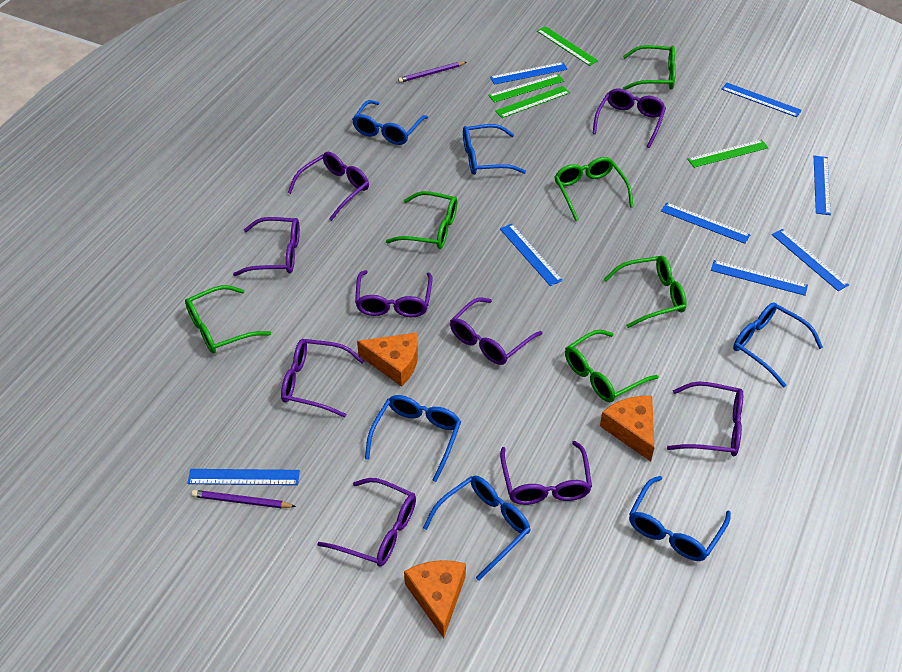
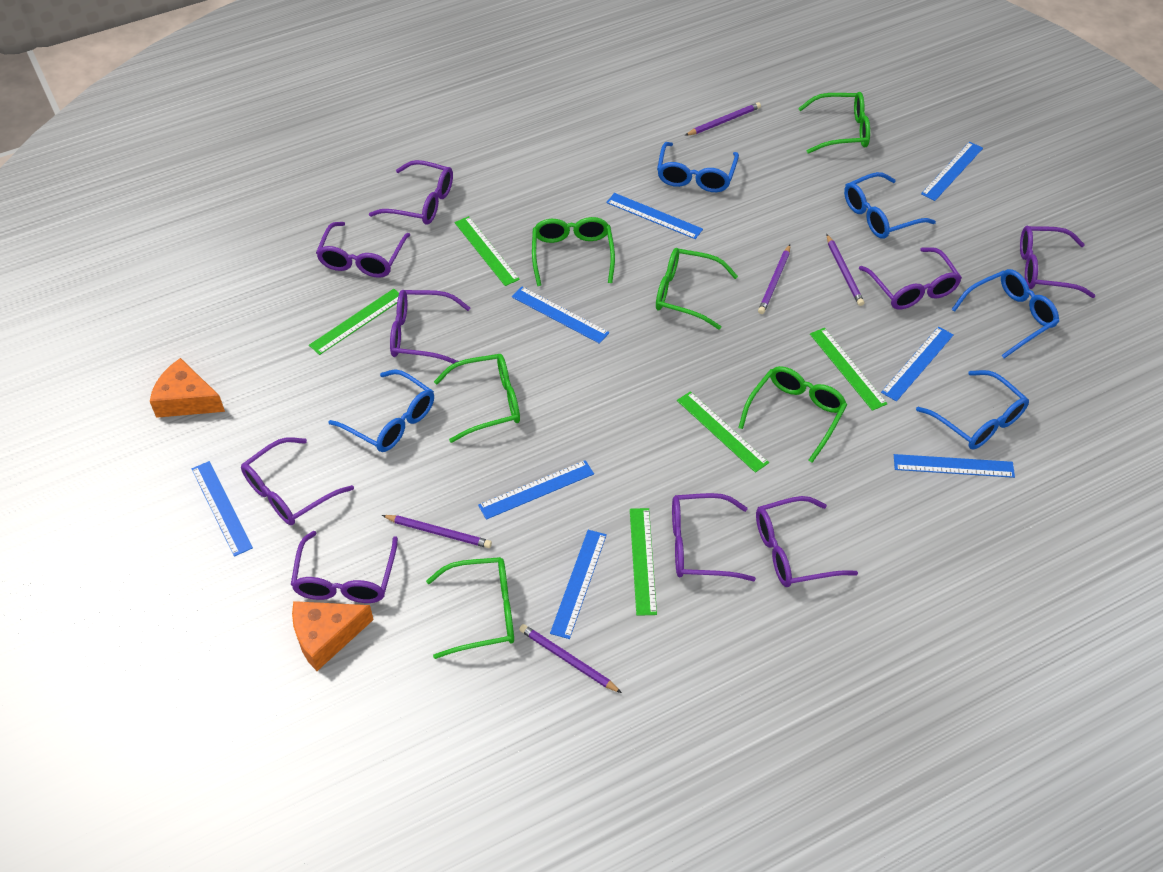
blue glasses: [352,100,428,145] [365,395,461,482] [423,476,531,581] [463,124,526,175] [629,476,731,561] [733,302,823,387] = 6 -> [328,369,434,452] [657,142,739,192] [844,172,936,239] [916,370,1029,449] [951,269,1059,358] = 5
green ruler: [488,74,564,103] [495,86,570,118] [537,26,598,66] [687,140,769,168] = 4 -> [309,289,399,355] [455,216,520,286] [630,508,657,616] [677,391,769,473] [810,328,887,411] = 5
orange cheese: [357,333,418,387] [404,560,466,639] [600,396,654,462] = 3 -> [150,358,225,418] [292,601,374,671] = 2
purple pencil: [192,490,296,508] [398,62,466,83] = 2 -> [382,515,492,548] [519,624,622,693] [685,102,761,136] [758,245,790,314] [827,234,864,306] = 5

